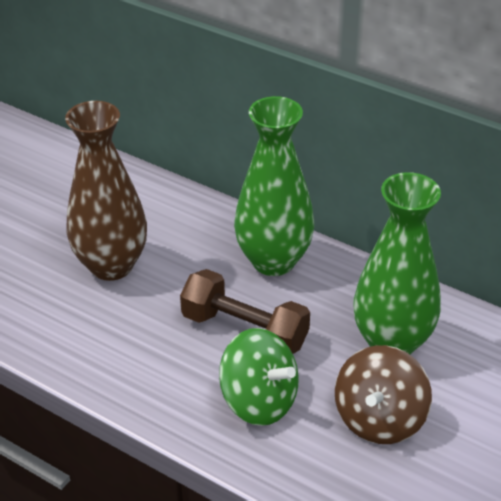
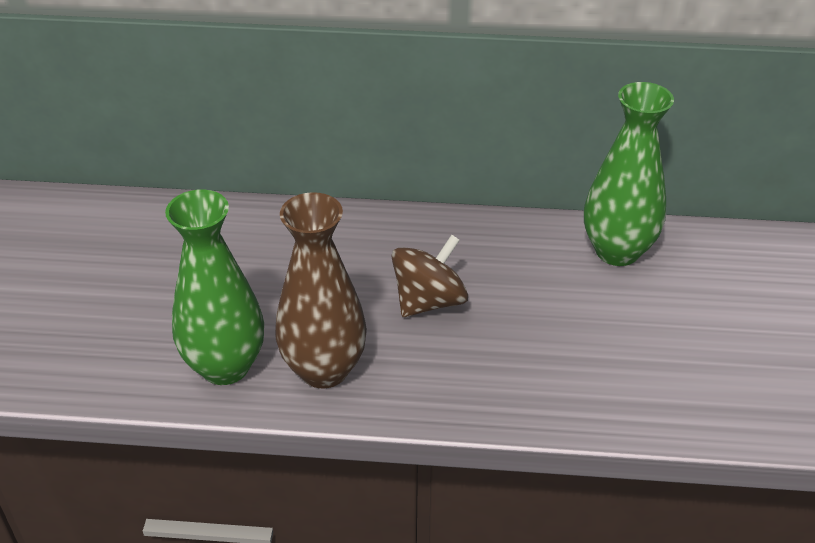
brown dumbbell: [180,269,310,354] = 1 -> none = 0
green spinning top: [219,328,299,426] = 1 -> none = 0

